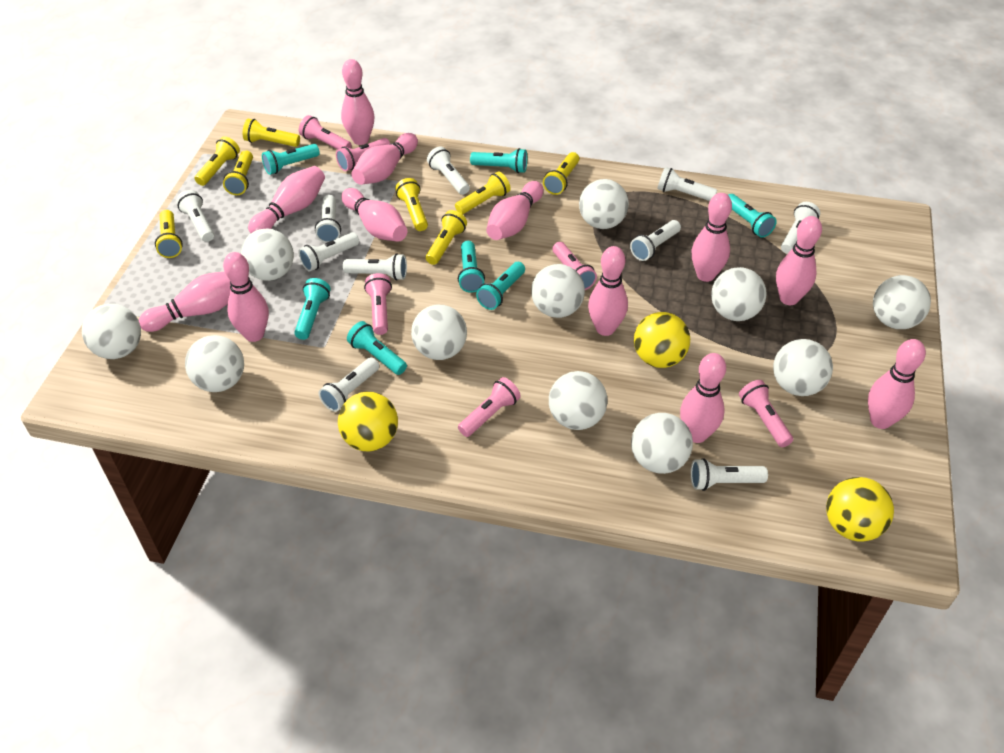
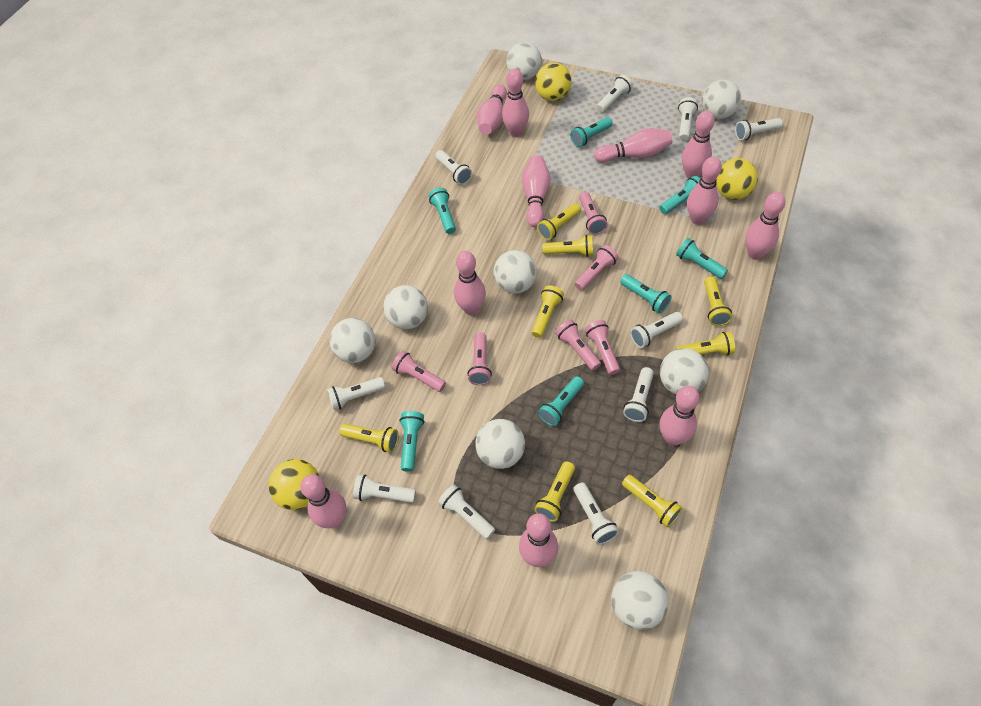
pink bowling pin: [139,272,231,332] [223,252,269,342] [248,166,325,233] [341,59,375,145] [341,188,407,242] [351,133,418,185] [486,181,543,240] [588,246,628,336] [680,353,726,443] [692,193,732,282] [776,216,822,305] [868,339,926,429] = 12 -> [300,474,347,528] [454,251,486,315] [477,85,507,135] [502,69,529,137] [519,514,558,567] [522,155,550,227] [594,128,672,163] [660,386,700,446] [682,111,715,178] [687,157,722,225] [745,192,786,260] = 11
white ball: [82,304,141,359] [185,335,244,392] [241,228,294,281] [411,305,467,360] [531,264,585,318] [549,371,608,430] [579,179,629,229] [631,413,693,474] [711,267,766,321] [773,339,833,396] [873,275,931,329] = 11 -> [329,318,375,363] [383,285,428,329] [475,419,525,469] [494,250,537,294] [507,42,542,80] [612,571,669,630] [660,348,709,394] [702,79,741,119] = 8

